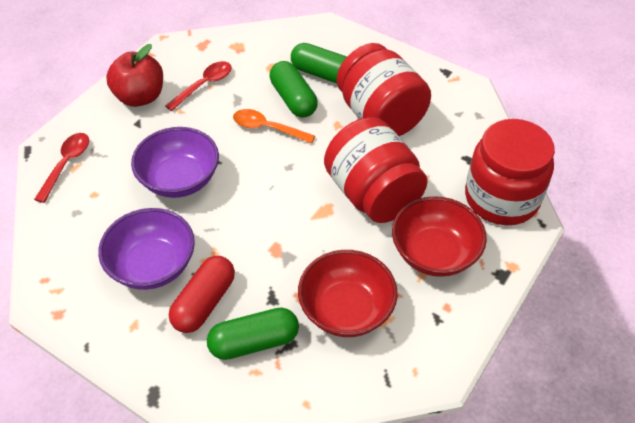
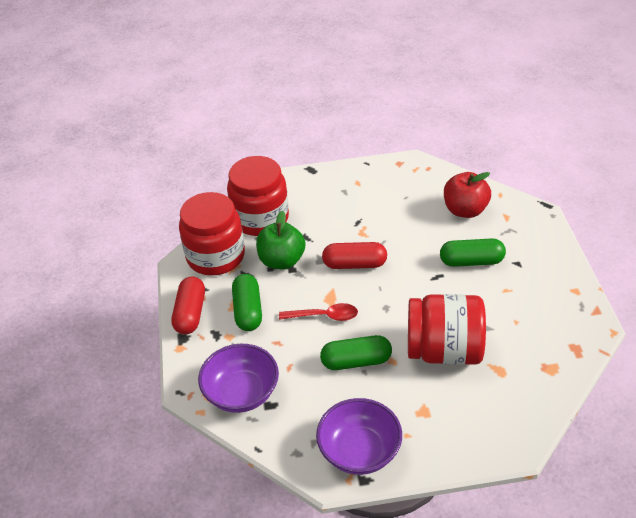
green apple: none = 0 -> [256,211,305,269] = 1
orange spoon: [233,109,315,144] = 1 -> none = 0
red bowl: [298,250,398,337] [392,196,487,277] = 2 -> none = 0
red capsule: [169,256,235,333] = 1 -> [172,276,205,334] [322,242,387,269] = 2
red spoon: [34,133,89,203] [165,61,232,111] = 2 -> [279,303,358,321] = 1

